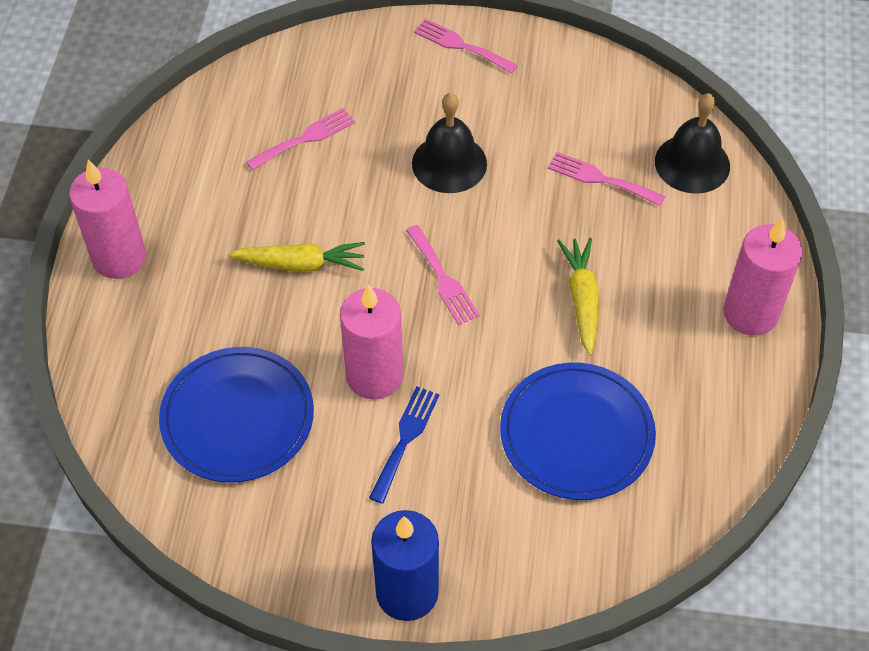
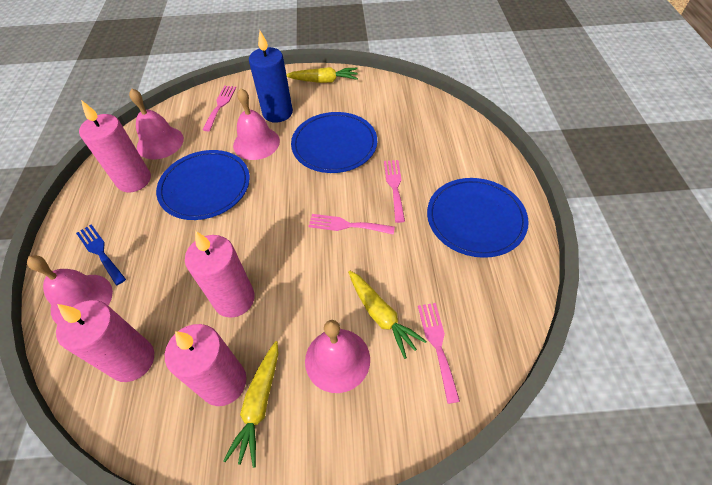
black bell: [412,93,487,193] [655,93,730,194] = 2 -> none = 0
blue plate: [159,347,314,483] [500,363,656,500] = 2 -> [156,150,250,220] [291,112,377,173] [427,178,529,258] = 3
pink bell: none = 0 -> [27,255,113,324] [129,88,184,159] [233,89,280,160] [305,320,370,393] = 4
pink candle: [69,159,146,279] [340,284,403,400] [723,218,802,336] = 3 -> [56,300,154,382] [79,100,151,192] [165,324,247,406] [185,231,255,318] = 4
yellow carrot: [228,242,365,272] [557,238,599,356] = 2 -> [223,341,278,468] [286,67,358,83] [348,270,427,359] = 3

